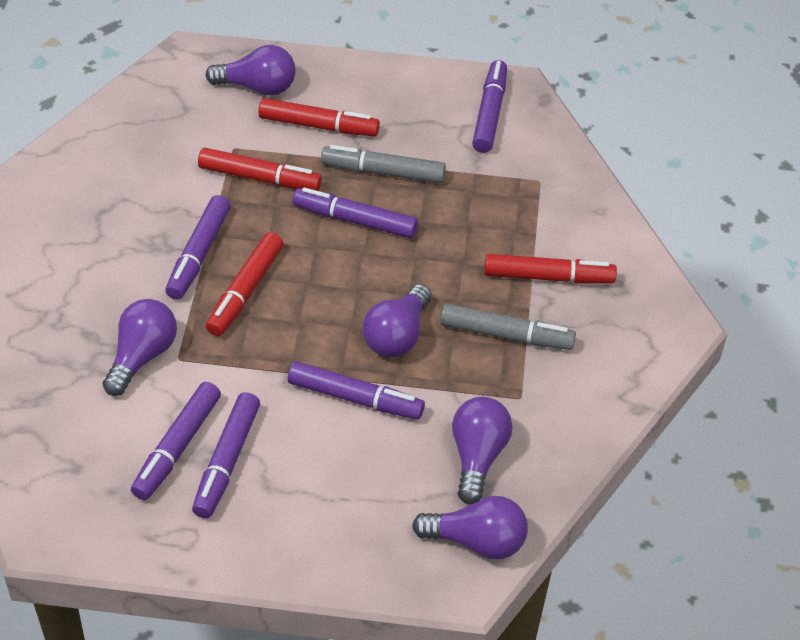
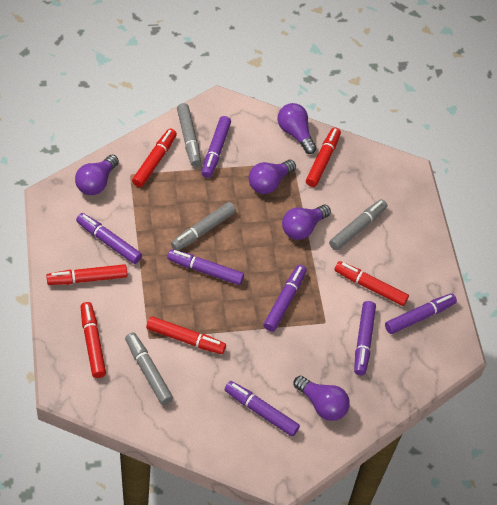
grey marker: [321,145,446,183] [440,304,576,350] = 2 -> [125,332,173,405] [171,202,236,251] [177,103,201,166] [329,199,387,250] = 4
purple marker: [131,382,221,500] [165,195,231,300] [192,392,260,518] [288,361,425,419] [293,187,418,238] [472,60,507,153] = 6 -> [76,213,142,264] [167,249,244,285] [202,116,231,178] [225,381,300,437] [263,265,307,332] [354,301,376,375] [385,293,457,334] = 7
red marker: [198,148,322,191] [206,232,284,336] [258,98,380,136] [484,254,617,284] = 4 -> [46,264,127,285] [81,302,106,378] [132,129,177,187] [146,316,226,354] [306,127,341,187] [335,261,409,306] = 6

